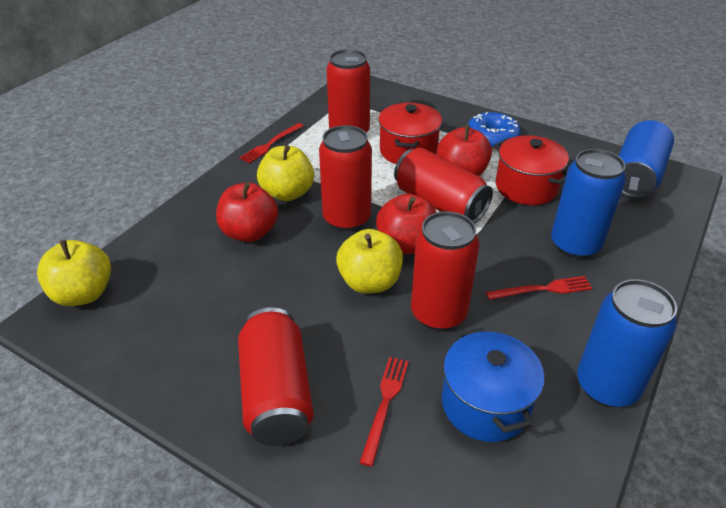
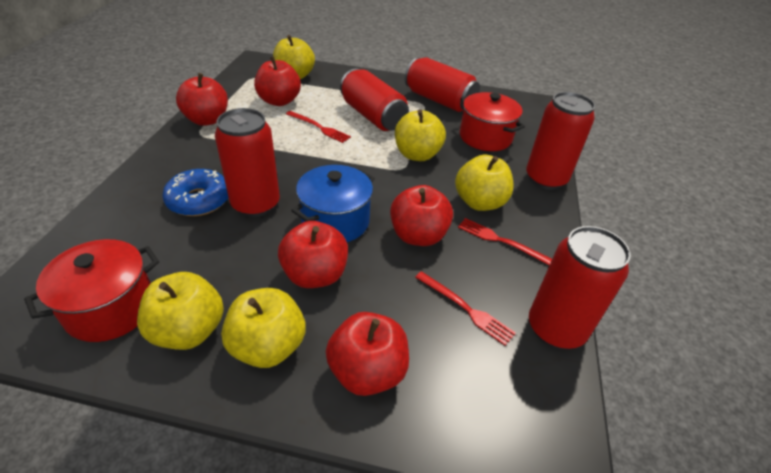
blue can: [551,149,626,259] [577,279,677,408] [618,120,674,198] = 3 -> none = 0
red apple: [216,182,278,242] [376,194,437,254] [437,125,492,176] = 3 -> [176,73,228,126] [254,56,301,106] [278,221,348,288] [326,312,409,396] [390,185,453,246] = 5
yellow apple: [37,240,111,306] [257,145,314,201] [336,229,403,294] = 3 -> [137,272,224,350] [221,288,306,368] [273,35,315,79] [395,109,446,161] [455,155,514,211] = 5

